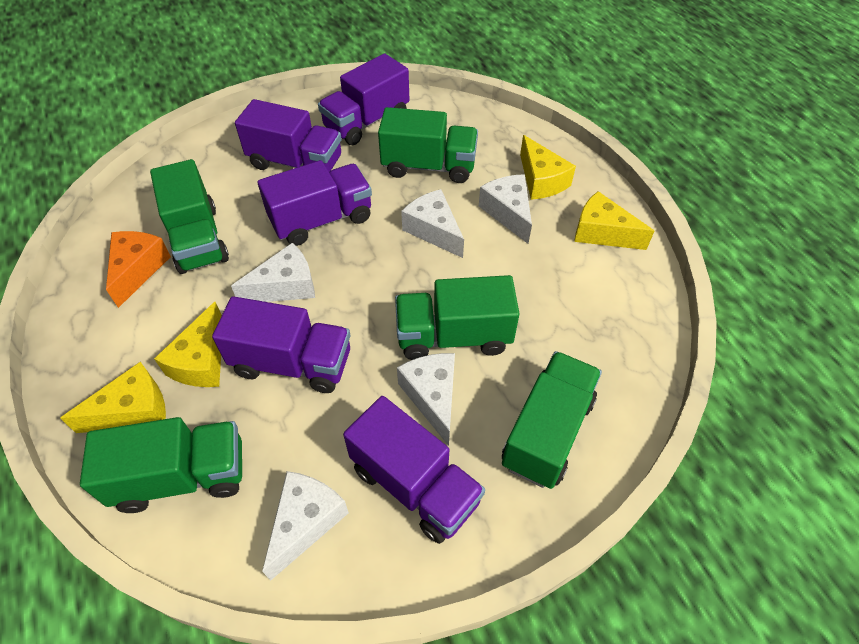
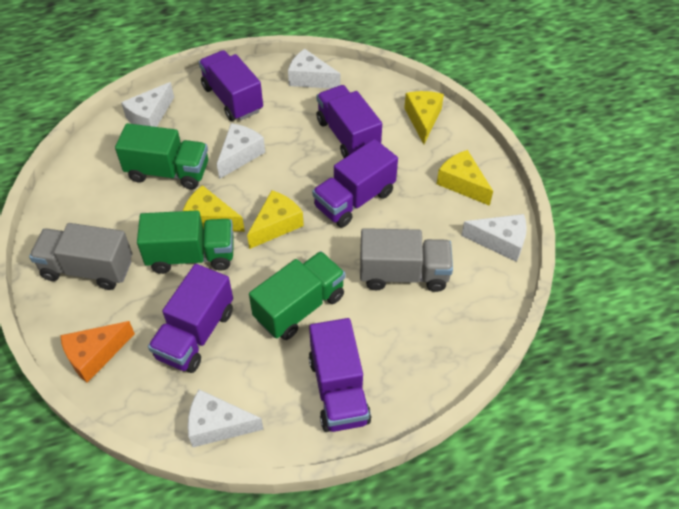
green truck: [80,417,242,513] [150,159,229,274] [378,107,478,183] [395,275,520,360] [502,351,602,489] = 5 -> [115,123,208,189] [137,211,234,274] [249,251,345,340] = 3
grey truck: none = 0 -> [29,223,132,290] [360,228,453,292] = 2

